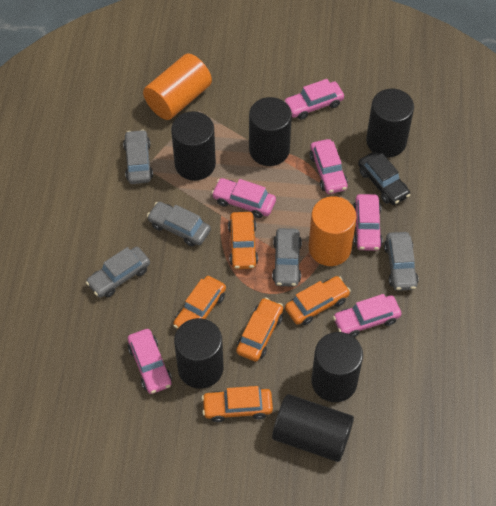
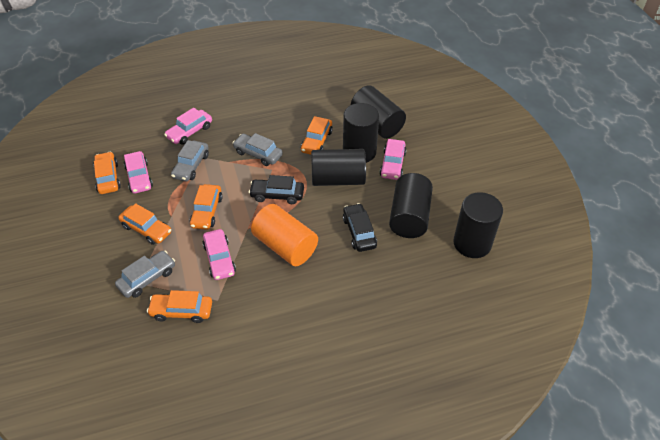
black car: [358,152,411,205] = 1 -> [249,175,304,204] [343,203,377,252] = 2
black cylinder: [171,111,216,181] [174,318,223,389] [249,97,292,166] [272,394,354,462] [312,332,363,402] [366,89,414,157] = 6 -> [311,149,366,186] [343,103,379,163] [351,85,406,139] [389,173,433,238] [453,192,503,258] = 5
grey car: [86,247,150,298] [123,129,153,184] [147,202,211,247] [272,228,302,287] [384,232,418,291] = 5 -> [115,251,175,298] [171,140,209,181] [232,133,283,166] = 3
orange cylinder: [143,54,212,120] [309,196,357,266] = 2 -> [251,204,318,266] = 1
pink car: [128,329,172,394] [212,178,276,218] [284,79,344,120] [310,139,348,194] [333,294,402,337] [353,194,383,251] = 6 -> [124,151,153,194] [164,108,212,145] [202,229,236,280] [380,139,406,180] = 4

